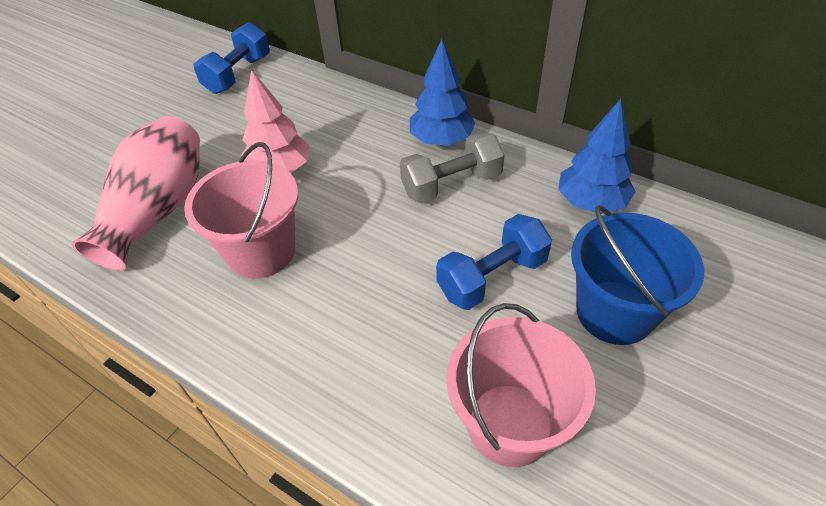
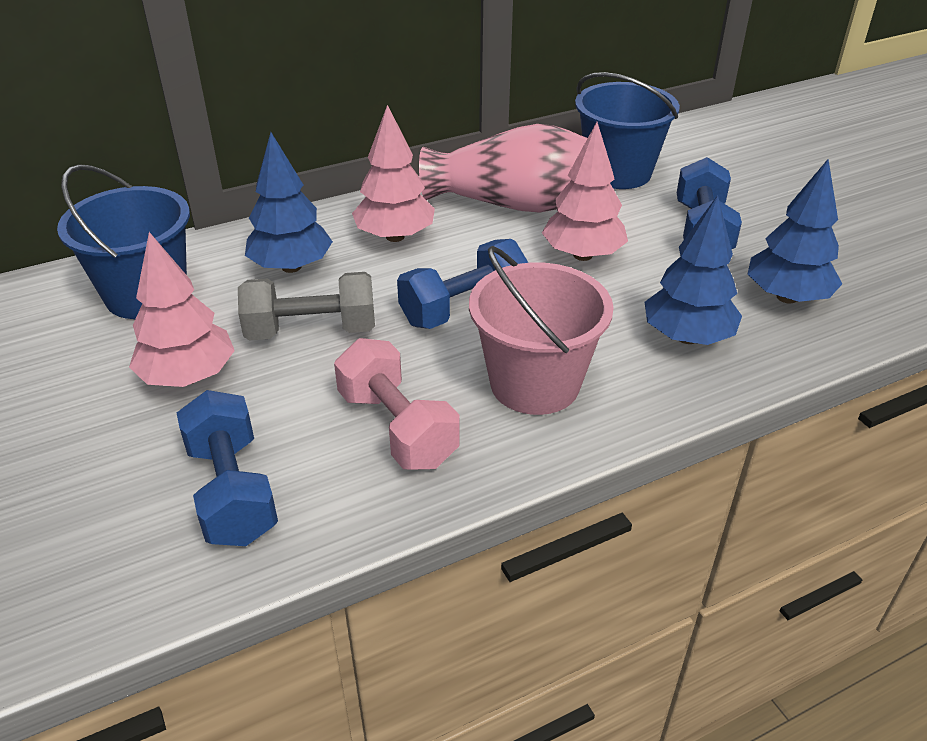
blue bucket: [571,205,704,345] = 1 -> [57,164,190,319] [575,72,680,189] = 2
blue dumbbell: [194,22,270,94] [436,214,552,310] = 2 -> [177,390,278,546] [397,239,528,329] [677,157,742,249] = 3
blue tree: [410,39,476,146] [558,99,635,214] = 2 -> [245,132,333,273] [644,195,742,345] [748,159,842,304] = 3
pink bucket: [184,142,298,279] [446,303,596,467] = 2 -> [469,246,614,415] = 1
pink dumbbell: none = 0 -> [334,338,460,470] = 1
pink tree: [241,69,310,173] = 1 -> [129,232,235,387] [352,105,435,242] [542,122,628,261] = 3

